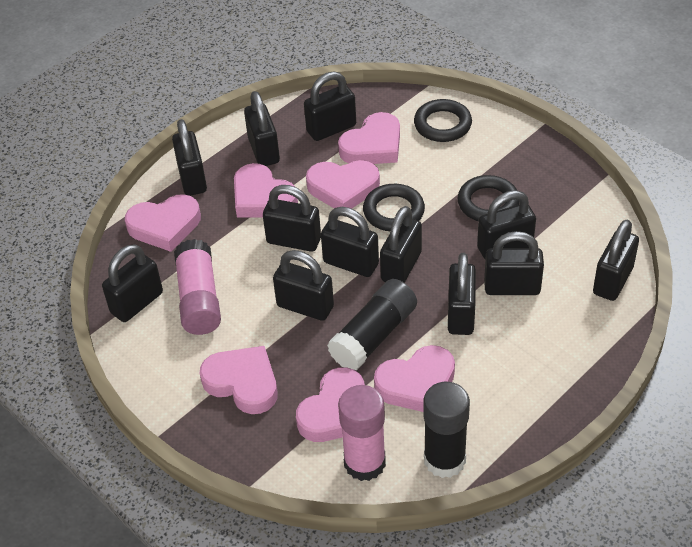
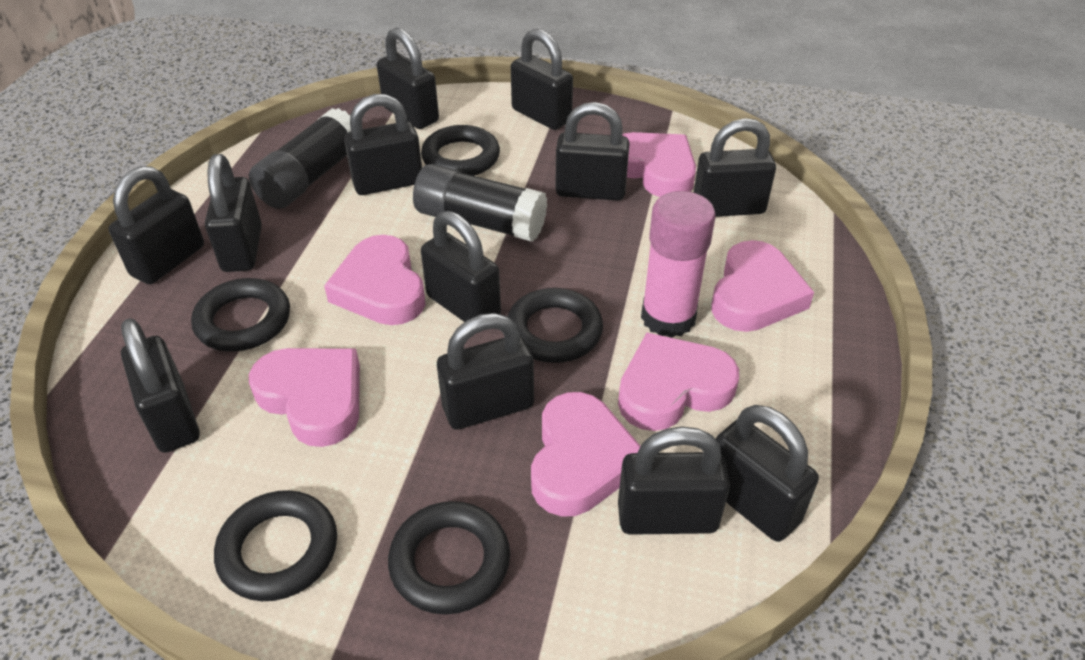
black ring: [363,184,425,231] [414,99,472,142] [458,175,519,221] = 3 -> [191,278,290,352] [214,490,337,601] [388,501,510,615] [421,125,500,176] [508,288,603,363] = 5
pink glue stick: [174,239,221,335] [338,385,386,481] = 2 -> [641,191,715,338] = 1
pink heart: [125,194,201,252] [200,346,278,414] [234,163,298,217] [296,367,365,442] [306,160,380,209] [338,112,400,164] [374,345,455,412] = 7 -> [249,348,360,447] [324,235,425,325] [531,392,641,517] [618,333,739,431] [622,132,696,197] [711,240,814,332] = 6

